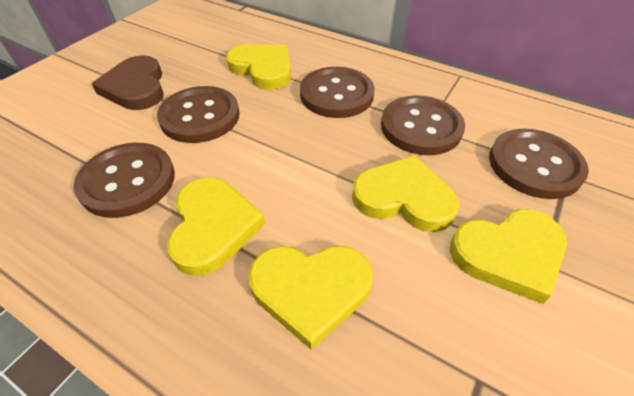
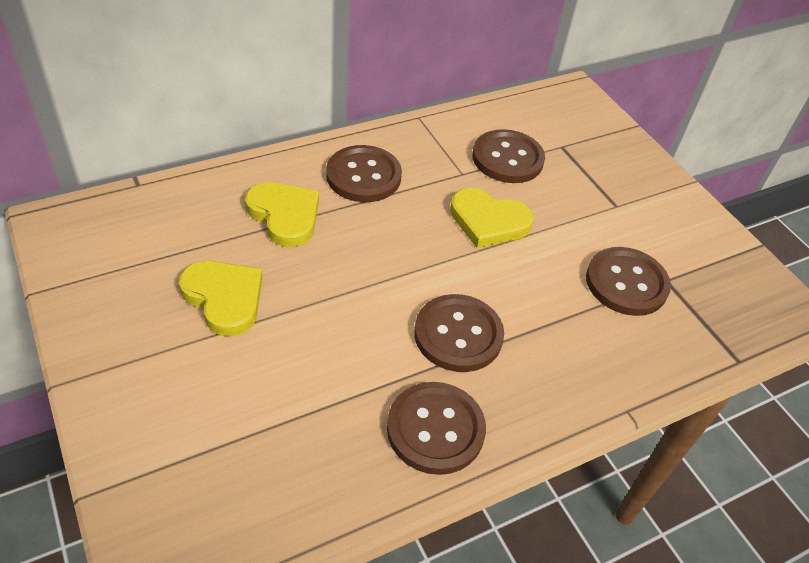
brown heart: [92,55,164,110] = 1 -> none = 0
yellow heart: [167,177,265,276] [226,44,291,90] [248,245,373,349] [352,155,460,232] [450,209,567,304] = 5 -> [179,261,262,336] [245,182,319,247] [450,188,533,248] = 3

